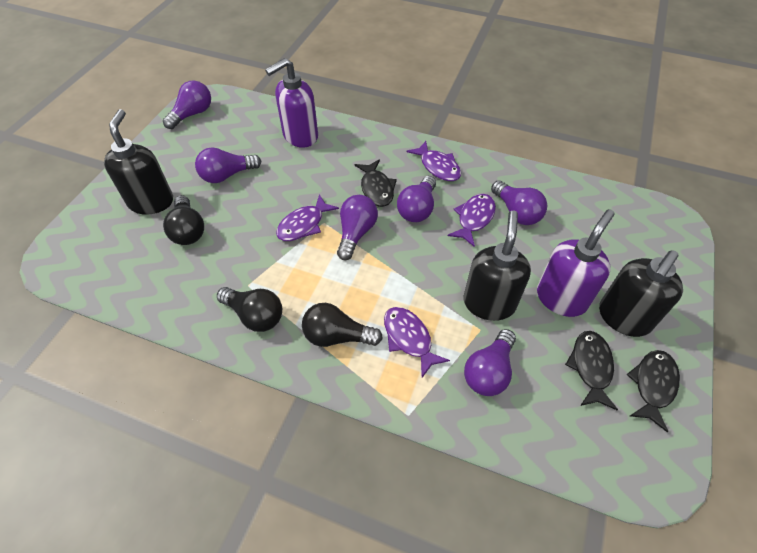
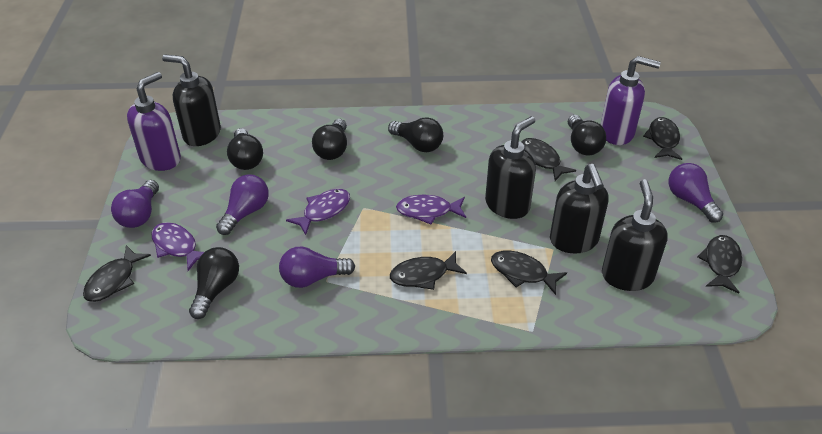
black fish: [355,159,397,207] [565,331,618,410] [626,350,680,432] = 3 -> [83,245,151,302] [390,251,467,290] [491,250,567,295] [521,138,576,181] [643,117,682,160] [697,235,742,294] = 6
black light bulb: [163,195,204,245] [217,287,282,332] [302,303,383,347] = 3 -> [189,247,239,319] [227,128,263,170] [312,119,347,160] [388,117,443,152] [568,115,606,156] = 5
black soap dispenser: [104,109,173,215] [463,211,531,321] [599,250,683,337] = 3 -> [162,54,221,146] [485,116,536,219] [550,164,609,253] [602,179,668,291] = 4
purple fish: [276,194,339,241] [384,307,450,378] [407,141,461,181] [448,194,496,247] = 4 -> [151,222,204,271] [286,189,350,235] [396,195,466,224] = 3
purple light bulb: [163,80,211,129] [195,147,261,183] [337,195,378,260] [397,176,436,222] [464,329,516,396] [491,180,547,225] = 6 -> [111,180,159,228] [216,174,269,235] [279,247,355,288] [669,163,723,222] = 4

